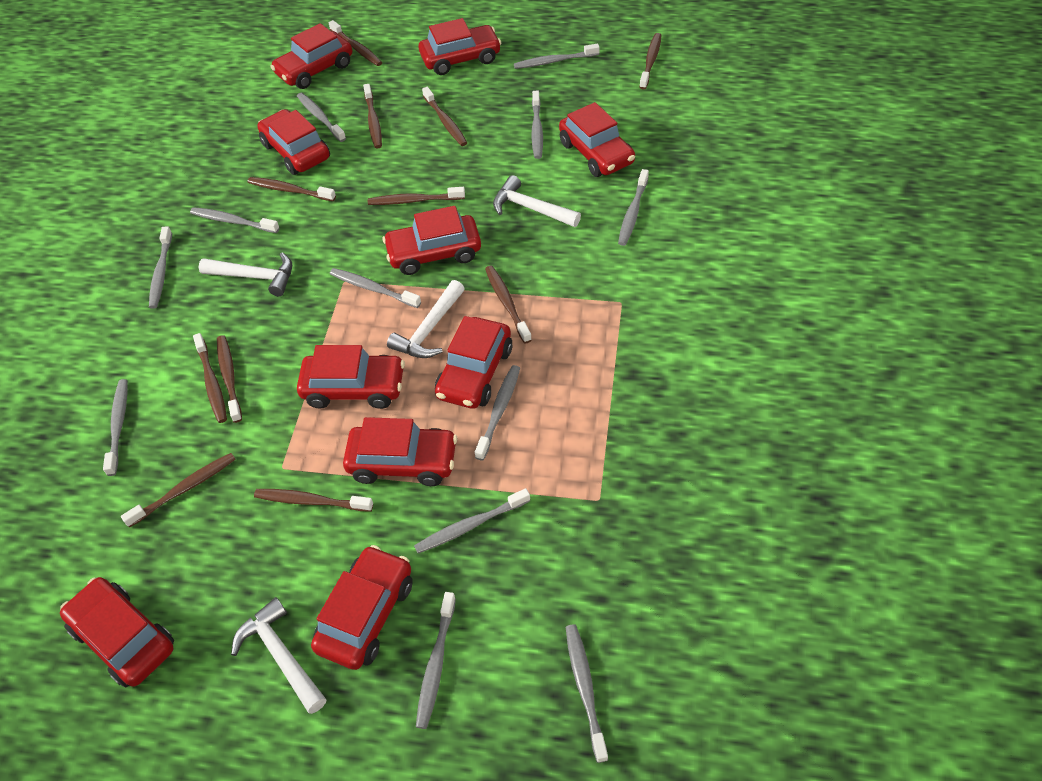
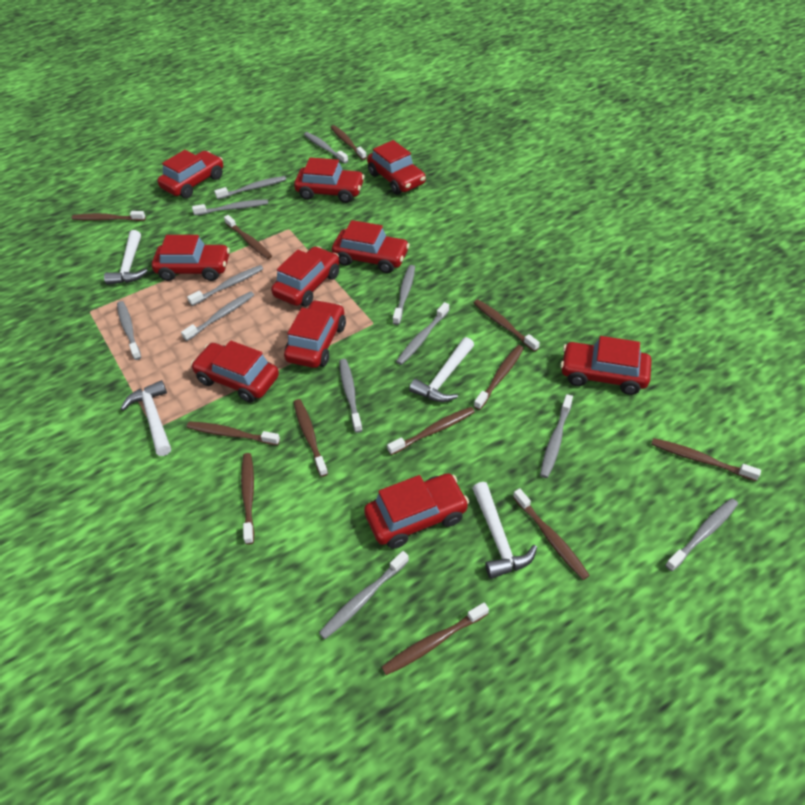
brown toothbrush: [121,453,236,528] [193,333,227,423] [217,335,242,423] [248,177,336,201] [254,489,373,512] [329,20,382,66] [363,84,382,149] [368,187,465,205] [422,87,467,146] [485,266,532,343] [639,33,661,89] = 11 -> [72,211,146,221] [187,421,280,445] [224,215,272,259] [241,453,254,545] [293,399,328,477] [330,125,367,160] [382,603,489,675] [387,407,475,455] [474,300,540,352] [474,345,524,410] [513,488,590,580] [651,438,761,481] = 12

